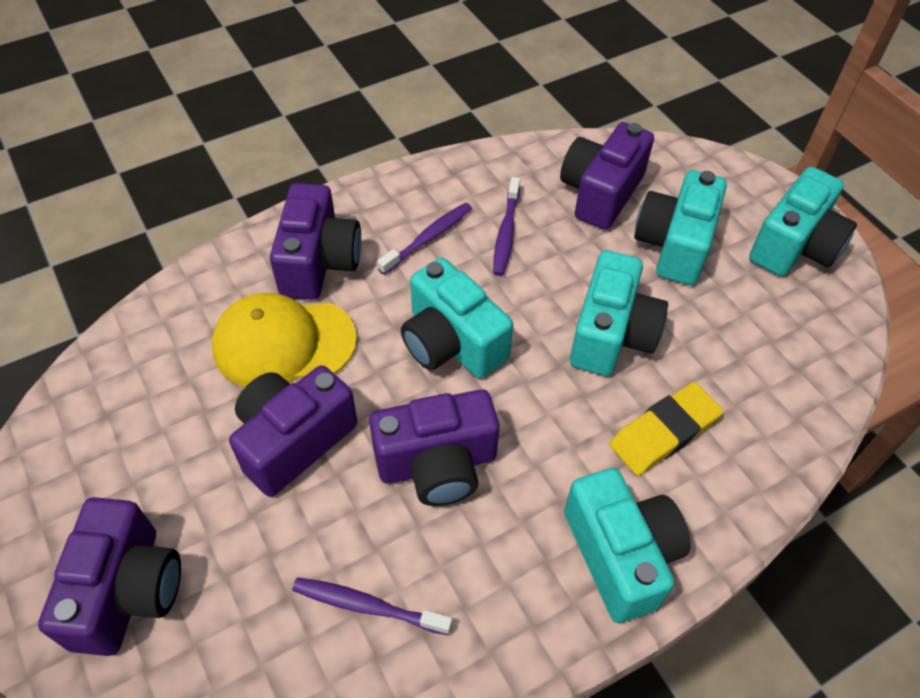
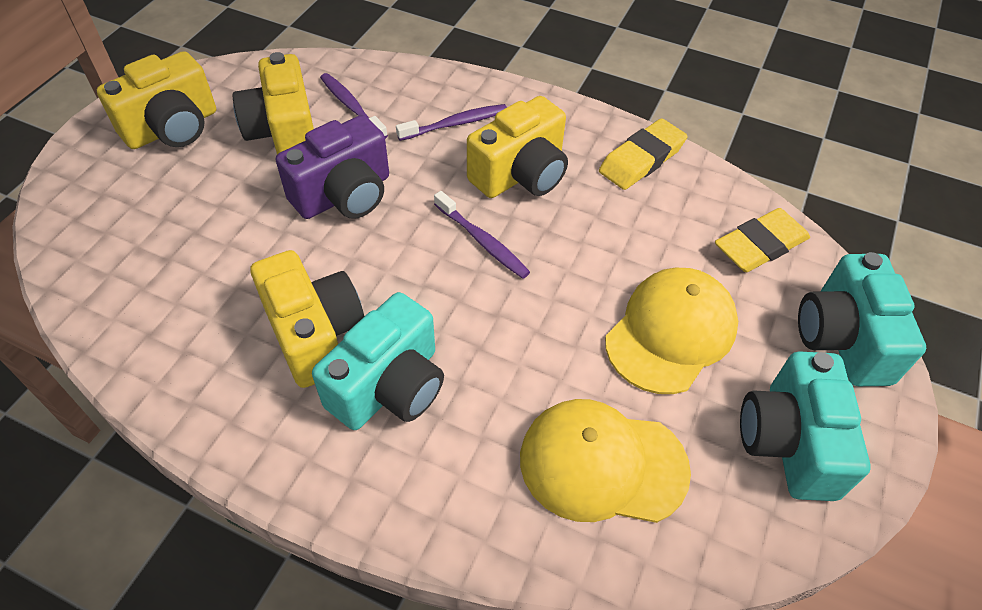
purple camera: [38,497,181,656] [229,365,357,497] [270,183,361,300] [369,389,500,506] [560,122,654,230] = 5 -> [276,115,389,219] = 1
turquoise camera: [401,258,513,378] [564,468,691,623] [570,250,668,376] [634,170,727,285] [749,167,857,276] = 5 -> [312,292,444,430] [740,351,871,501] [798,252,926,386] = 3
yellow camera: none = 0 -> [96,51,216,149] [233,52,314,154] [251,250,364,388] [467,96,568,198] = 4
yellow cap: [212,293,357,387] = 1 -> [520,399,691,523] [605,268,738,394] = 2
yellow eraser: [610,382,723,475] = 1 -> [599,118,688,190] [715,208,810,272] = 2

